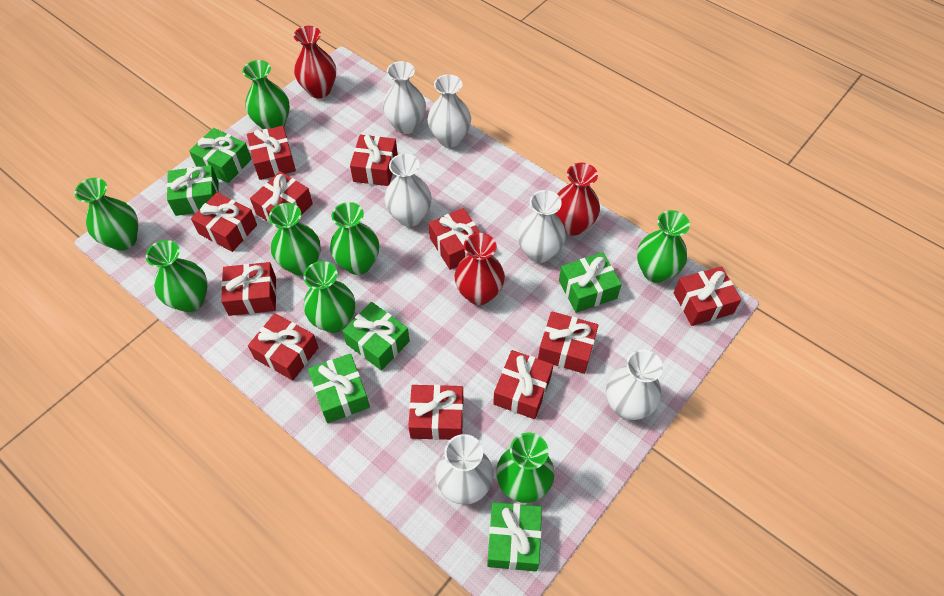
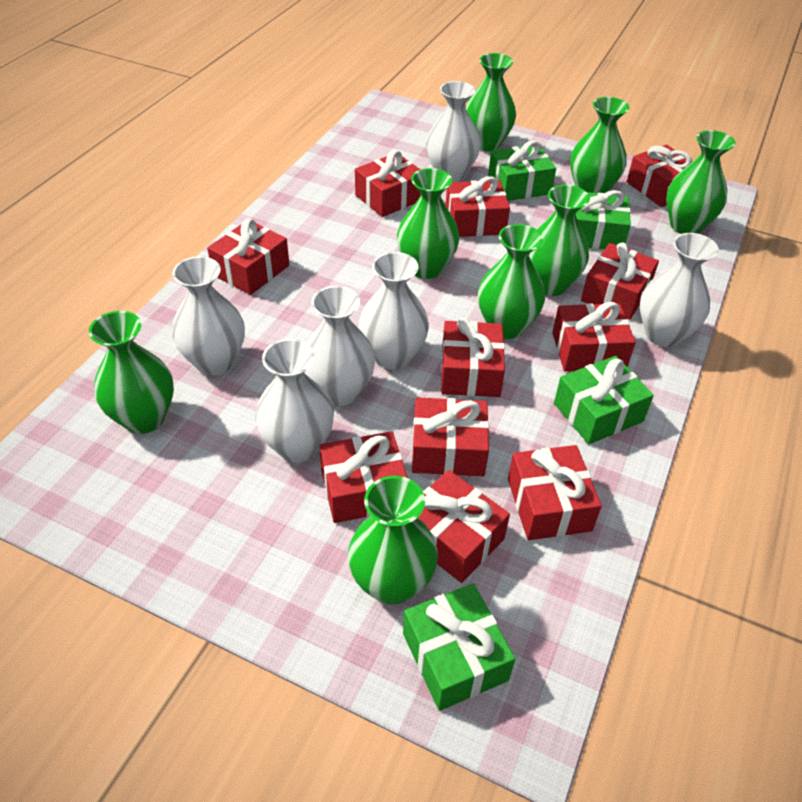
green gift: [167,165,219,216] [189,128,252,183] [308,353,370,423] [342,302,410,371] [487,502,542,571] [559,252,622,313] = 6 -> [403,584,515,711] [488,141,556,201] [554,356,654,444] [576,190,631,250] = 4
red vase: [294,26,336,98] [455,233,505,305] [555,163,600,236] = 3 -> none = 0

